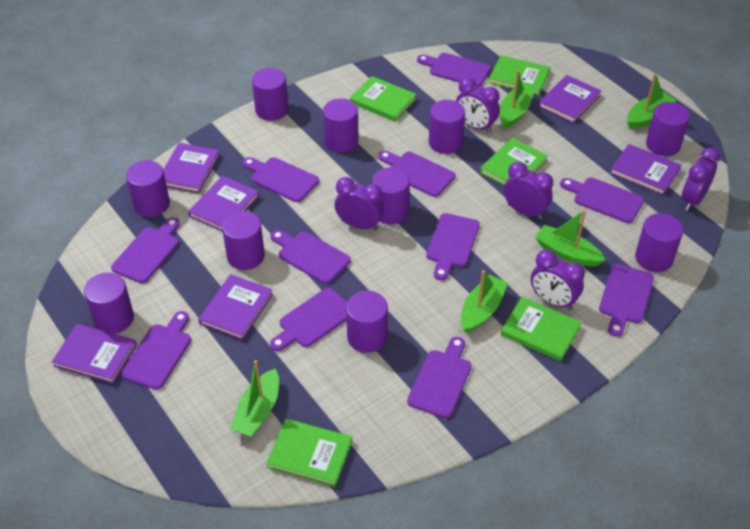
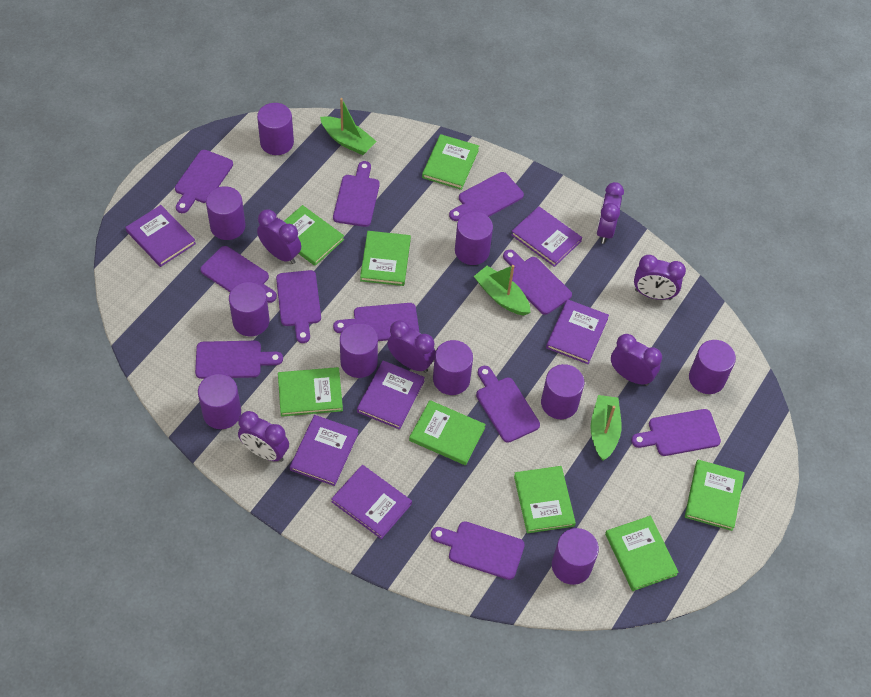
green boat: [230,360,279,437] [461,270,508,333] [499,70,535,129] [535,210,606,267] [627,73,676,129] = 5 -> [320,98,377,155] [474,265,531,316] [591,395,622,461] = 3
green book: [266,419,352,487] [350,76,417,121] [480,138,548,186] [488,55,550,96] [500,297,581,361] = 5 -> [278,367,343,417] [284,205,344,266] [360,231,411,286] [409,400,486,465] [422,134,479,190] [514,466,576,533] [605,516,679,591] [685,460,745,531] = 8
purple clock: [335,177,384,231] [456,78,500,133] [504,162,553,219] [531,250,585,310] [681,147,720,211] = 5 -> [238,411,289,462] [257,209,301,264] [387,320,436,373] [596,182,624,244] [611,334,662,386] [634,255,686,300] = 6

